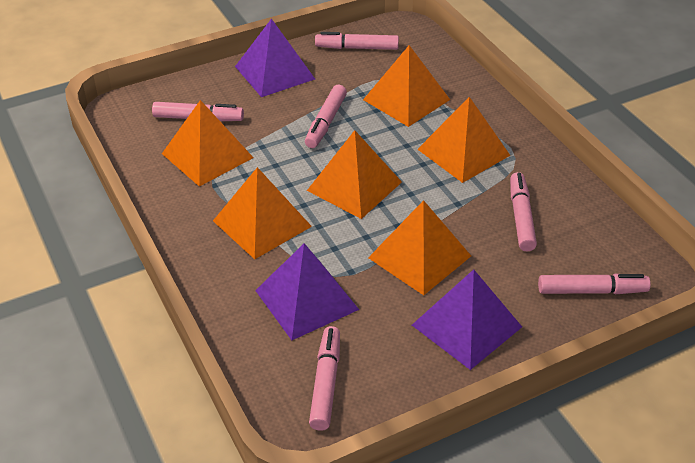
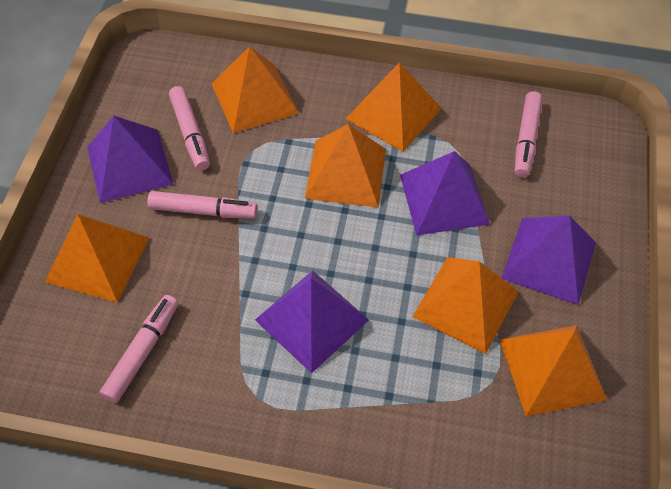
pink marker: [152,102,244,121] [305,85,347,148] [309,326,340,431] [315,32,399,50] [510,172,537,251] [538,274,651,294] = 6 -> [99,295,178,403] [147,191,257,218] [169,86,210,170] [514,91,543,178] = 4
purple pyramid: [235,19,315,97] [255,243,359,340] [412,269,522,370] = 3 -> [87,116,173,203] [255,270,369,373] [400,151,490,235] [502,215,596,305] = 4

